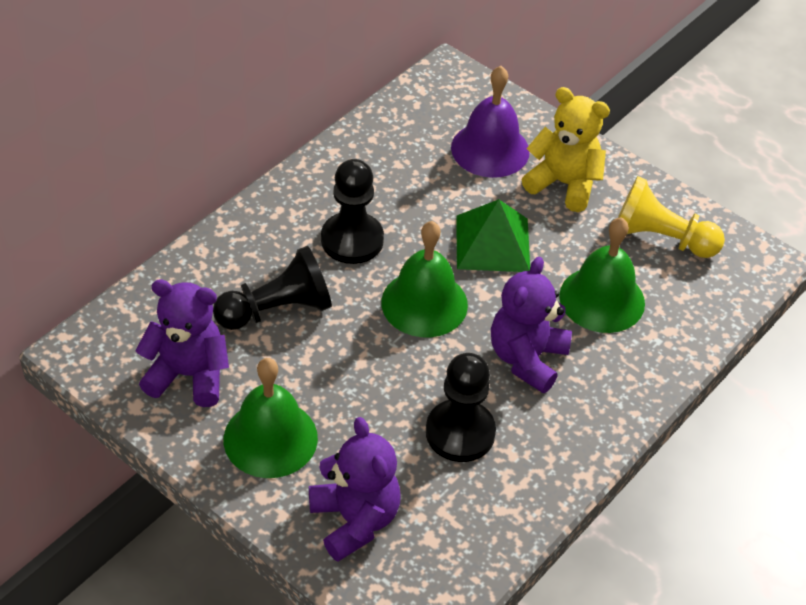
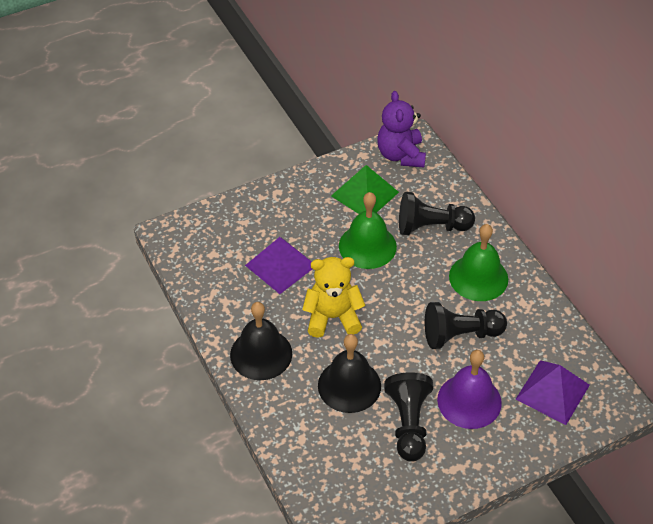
black bell: none = 0 -> [230,302,292,380] [318,334,381,413] = 2
green bell: [224,358,318,478] [381,221,468,337] [559,217,645,333] = 3 -> [339,192,397,269] [449,224,508,301] = 2
purple pyramid: none = 0 -> [245,237,312,294] [516,360,590,425] = 2
purple teddy bear: [136,280,229,407] [309,417,401,562] [491,257,572,393] = 3 -> [377,91,426,168] = 1
yellow pawn: [618,176,725,258] = 1 -> none = 0

